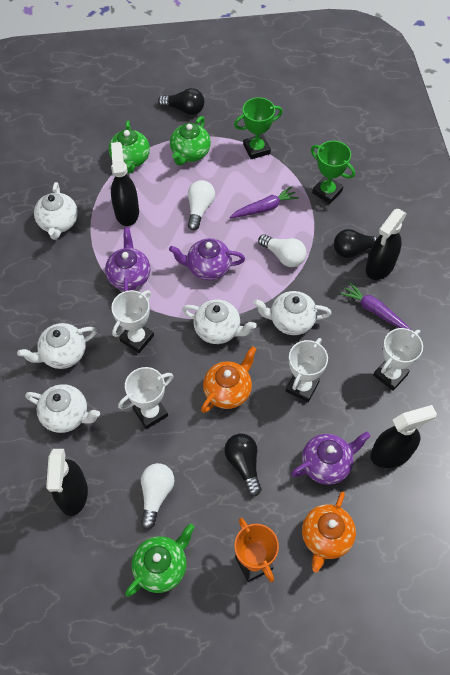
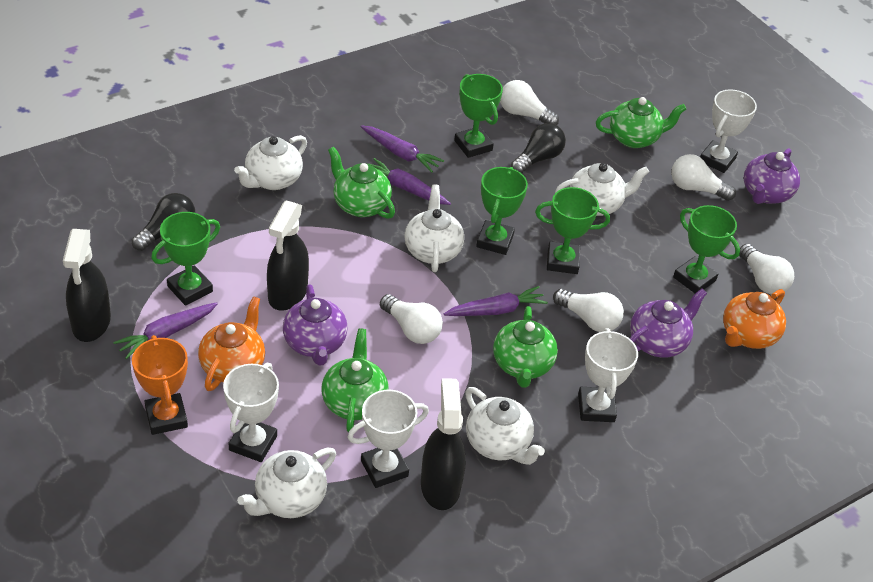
black light bulb: [158,88,204,115] [225,434,262,496] [334,229,379,258] = 3 -> [132,193,195,251] [511,123,566,173] = 2
black spray bottle: [46,449,88,516] [111,142,139,226] [366,209,407,280] [370,405,437,468] = 4 -> [63,229,111,342] [267,200,309,311] [421,378,466,510] = 3
green teapot: [108,121,150,173] [125,524,195,597] [170,116,211,165] = 3 -> [322,328,389,432] [328,147,395,219] [493,306,558,388] [596,97,686,148] = 4
green trophy: [234,97,283,159] [311,141,355,204] = 2 -> [151,212,220,306] [454,74,503,158] [476,167,528,255] [535,187,610,274] [673,205,740,294] = 5
purple carrot: [230,186,299,218] [340,282,411,330] = 2 -> [113,302,218,359] [361,125,444,172] [368,158,451,205] [444,286,548,316] = 4
white light bulb: [141,463,175,529] [188,180,215,230] [258,234,307,267] = 3 -> [380,294,443,344] [500,80,559,125] [553,289,624,332] [671,154,736,201] [739,244,794,295] = 5

